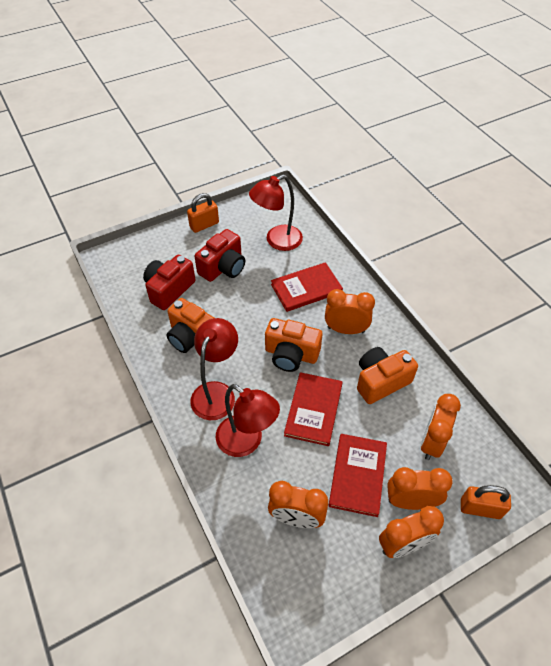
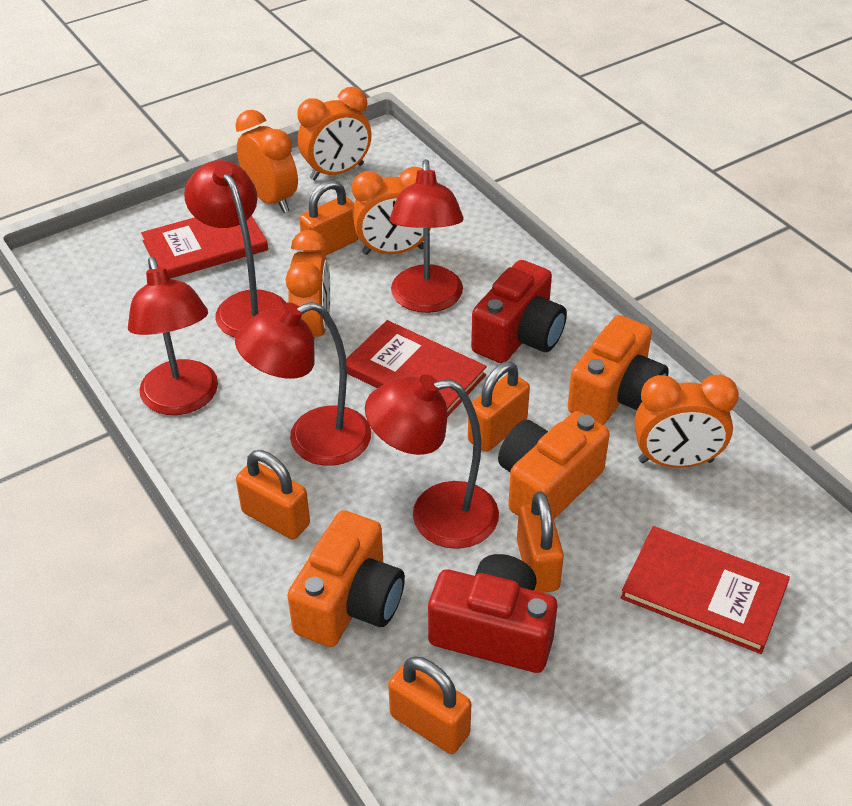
orange padlock: [187,193,219,233] [461,485,511,519] = 2 -> [236,450,310,540] [299,180,358,256] [388,656,471,754] [468,361,530,452] [517,491,564,593] = 5
red lamp: [191,318,238,420] [216,384,280,457] [249,175,303,251] = 3 -> [128,257,218,415] [184,160,286,338] [235,302,371,466] [365,375,499,549] [390,159,464,313] = 5

